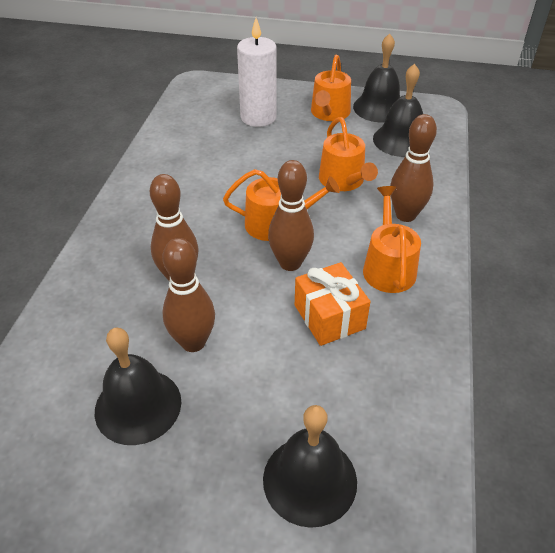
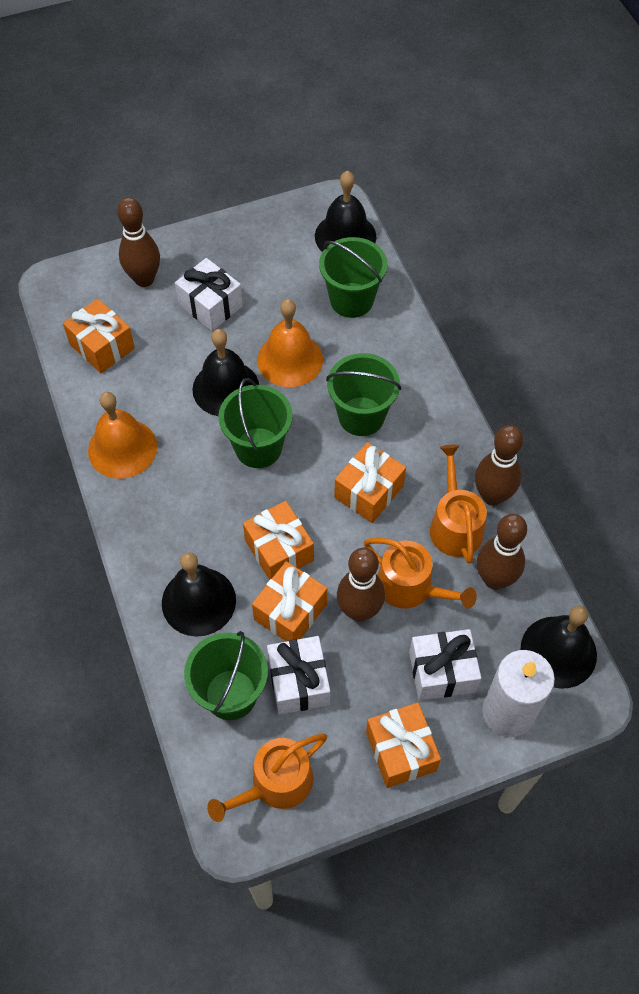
green bucket: none = 0 -> [184,631,268,720] [218,378,293,468] [319,237,388,318] [326,353,401,436] = 4
orange bell: none = 0 -> [88,392,157,479] [257,299,323,387] = 2
orange gift: [295,262,371,346] = 1 -> [63,298,135,373] [243,501,314,580] [252,561,327,641] [334,442,406,523] [366,702,441,788] = 5
orange watering can: [223,169,340,241] [311,55,351,121] [319,117,378,191] [363,186,421,293] = 4 -> [207,734,327,822] [364,538,477,609] [430,445,487,564] = 3
white gift: none = 0 -> [175,258,243,331] [267,636,330,714] [409,629,481,700] = 3

